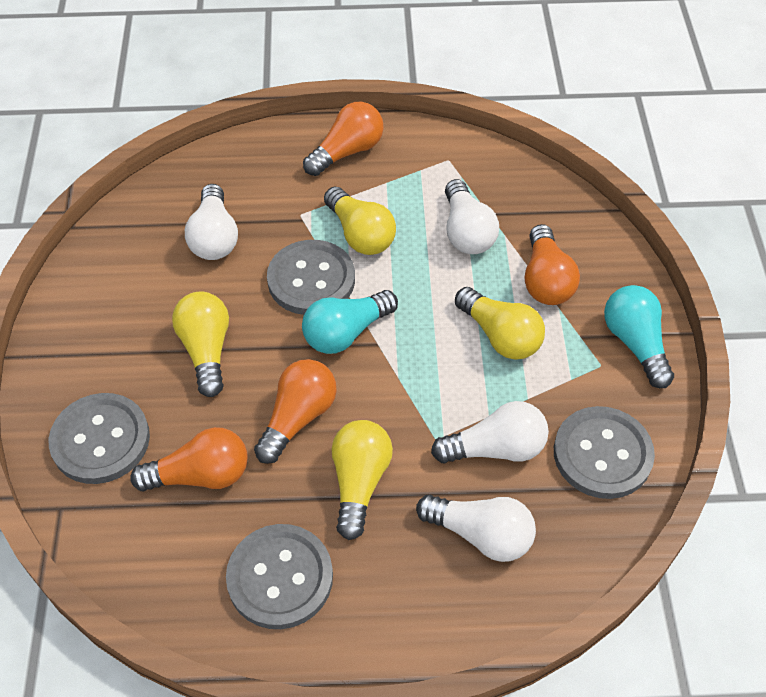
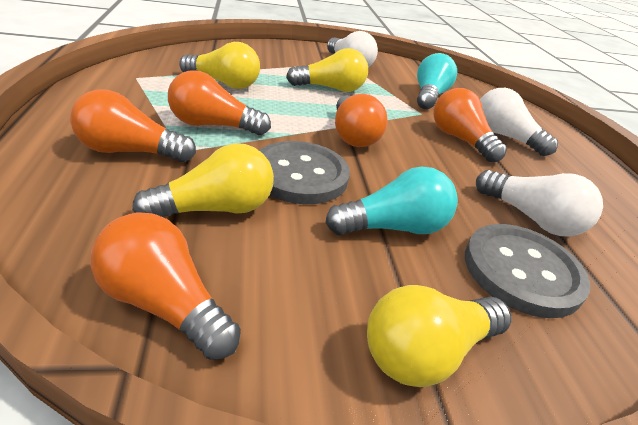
grey button: [49,393,150,484] [226,524,333,629] [267,240,355,315] [554,406,655,499] = 4 -> [259,141,350,204] [465,224,590,318] = 2
orange light bulb: [130,427,248,492] [254,359,337,464] [303,102,384,176] [525,224,580,305] = 4 -> [70,89,196,162] [90,213,241,360] [168,70,271,135] [335,94,387,147] [434,88,507,162] = 5
white light bulb: [185,184,238,260] [416,495,536,562] [431,401,549,463] [445,179,499,254] = 4 -> [327,31,378,67] [476,170,603,236] [480,88,558,156] = 3

